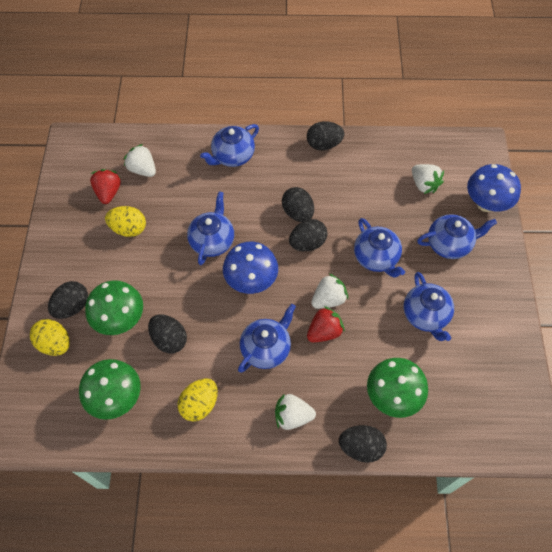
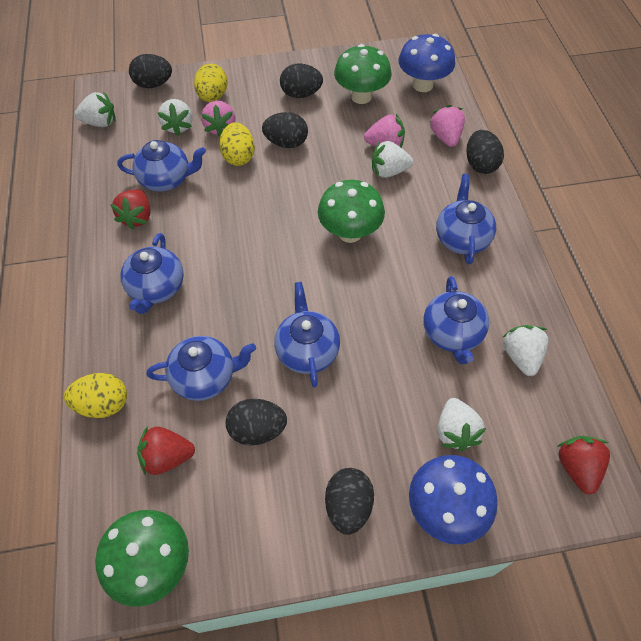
pink strawberry: none = 0 -> [201,101,235,137] [364,114,405,148] [430,105,465,147] = 3
red strawberry: [90,169,121,204] [307,306,345,343] = 2 -> [110,189,150,230] [137,427,195,476] [557,436,610,494] = 3
white strawberry: [124,144,156,177] [275,393,316,430] [311,274,348,309] [412,164,444,194] = 4 -> [75,91,116,127] [158,99,192,136] [372,141,413,178] [438,398,486,451] [503,325,549,376] = 5

